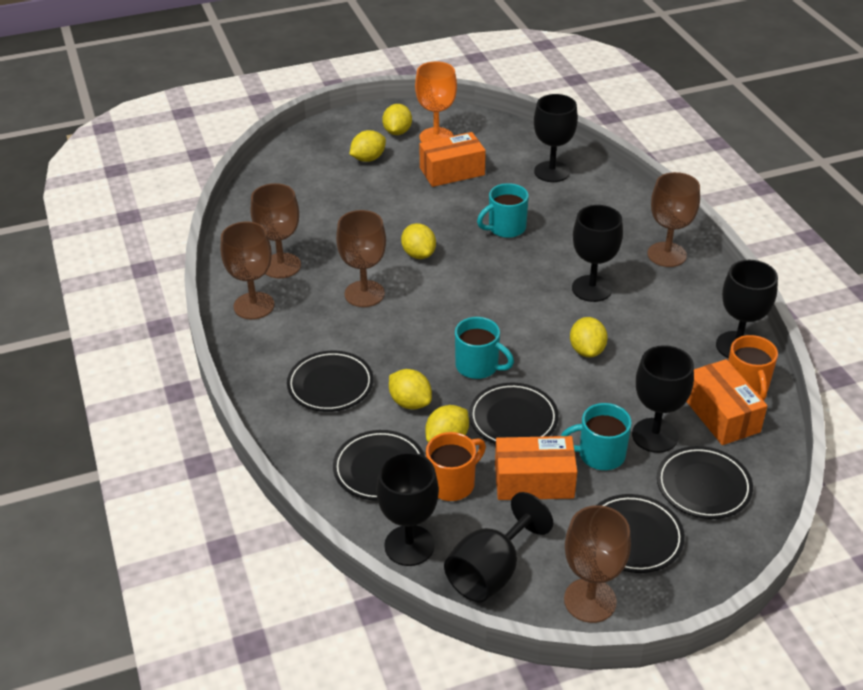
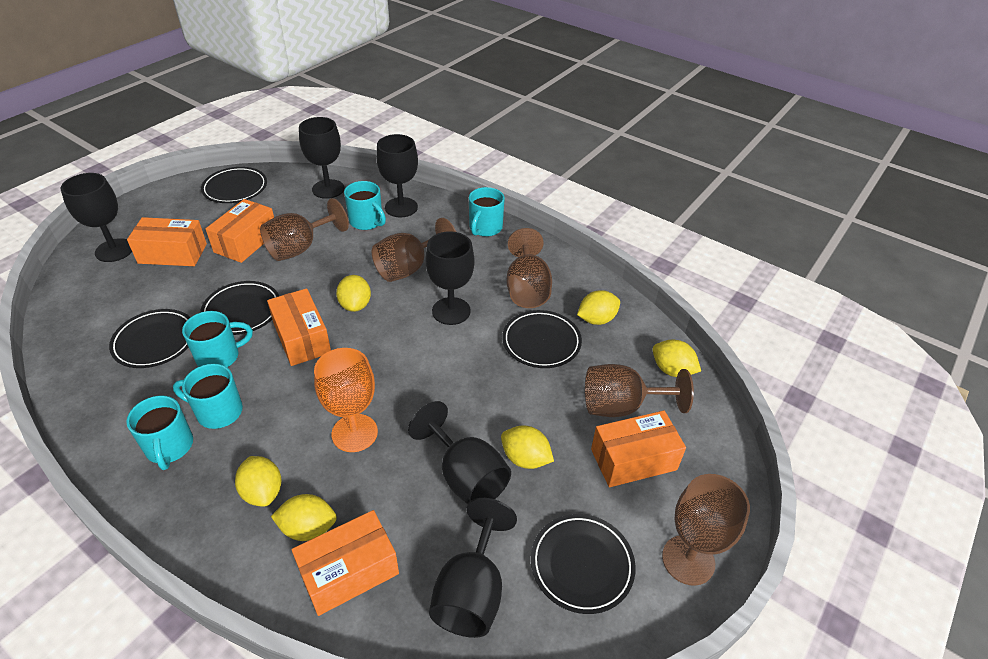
orange box: [419,132,486,187] [495,436,577,500] [687,359,768,445] = 3 -> [127,217,207,266] [206,199,274,263] [267,288,331,366] [292,510,399,616] [591,411,686,487] = 5
orange mug: [426,432,486,501] [728,335,778,401] = 2 -> none = 0
turquoise mug: [455,317,514,379] [477,183,529,238] [561,403,632,470] = 3 -> [126,396,193,470] [173,364,243,429] [182,311,253,367] [344,181,386,230] [469,187,505,237] = 5

